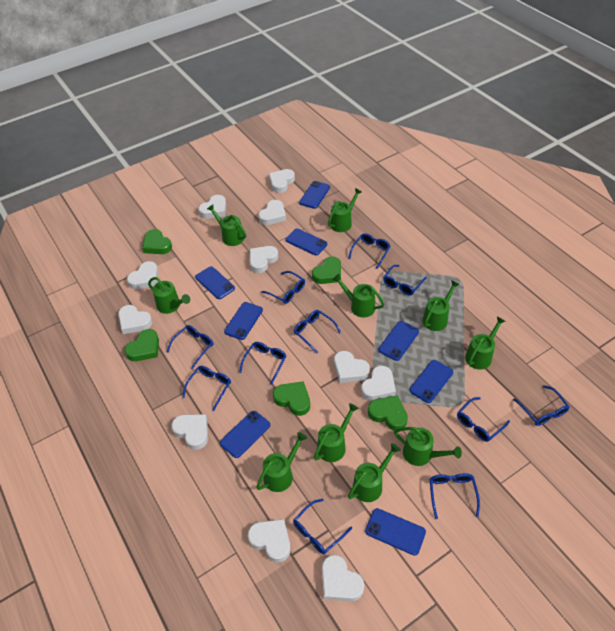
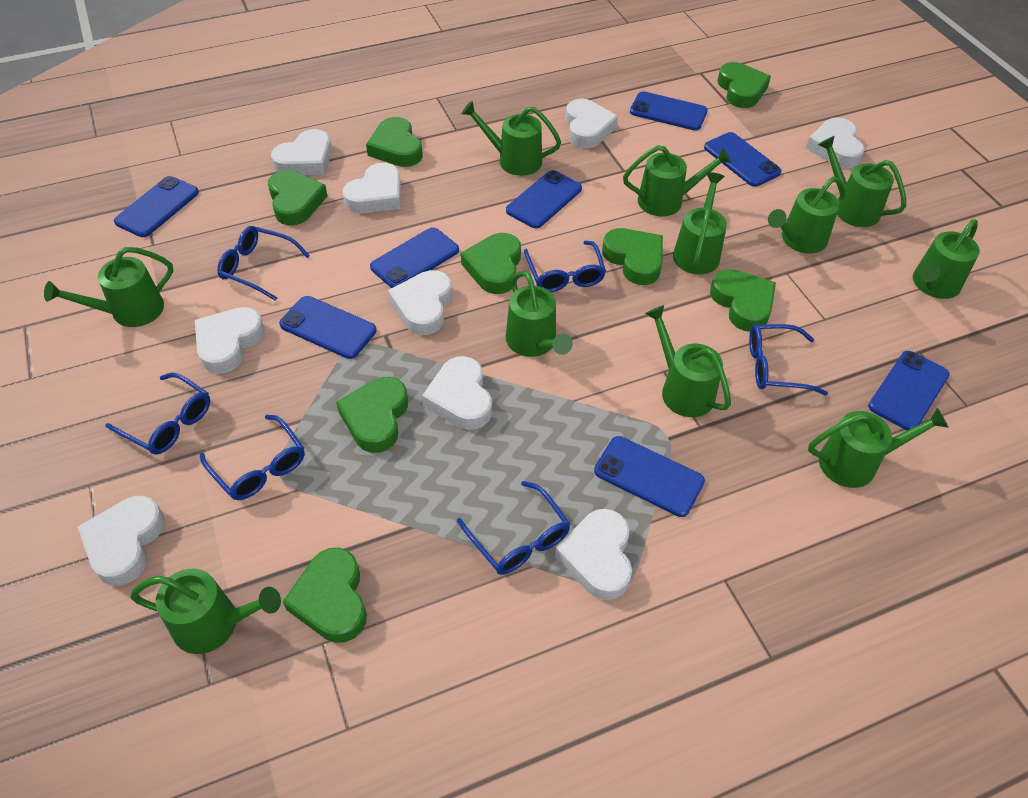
blue glasses: [167,325,214,369] [182,366,231,411] [239,342,287,385] [261,271,305,304] [293,499,352,554] [294,310,341,353] [348,233,390,269] [383,265,427,296] [429,473,480,519] [457,397,510,442] [513,385,569,426] = 11 -> [106,373,210,455] [200,415,305,500] [217,226,310,301] [457,481,570,575] [524,241,606,292] [749,324,828,395] = 6
green heart: [125,329,159,361] [142,229,172,254] [273,381,310,416] [312,256,341,284] [368,395,408,431] = 5 -> [268,170,327,225] [283,548,367,643] [336,377,408,453] [366,117,423,167] [461,233,521,294] [602,228,663,285] [710,269,776,332] [717,62,771,108] = 8
green watering can: [148,277,190,314] [207,204,246,246] [256,432,307,492] [314,403,359,462] [328,188,362,232] [333,274,385,317] [348,443,401,502] [394,427,462,466] [423,280,460,331] [465,317,506,370] = 10 -> [44,247,173,327] [130,569,281,654] [461,101,561,176] [506,271,573,357] [623,145,732,216] [645,305,731,417] [673,172,727,274] [768,176,845,254] [808,408,949,488] [818,136,906,227] [913,219,980,299] = 11
white heart: [118,305,153,334] [127,261,158,289] [171,414,208,450] [198,195,226,219] [248,519,291,562] [250,246,278,273] [258,200,286,225] [269,169,295,193] [322,555,364,601] [334,351,370,383] [361,366,396,401] = 11 -> [78,496,165,585] [195,307,264,374] [271,129,332,175] [343,163,401,213] [388,270,452,335] [422,356,492,430] [555,509,632,600] [565,99,618,148] [806,117,864,168] = 9

